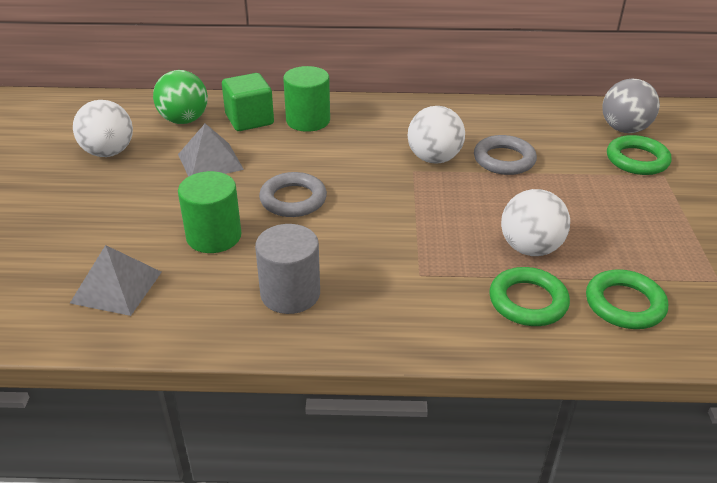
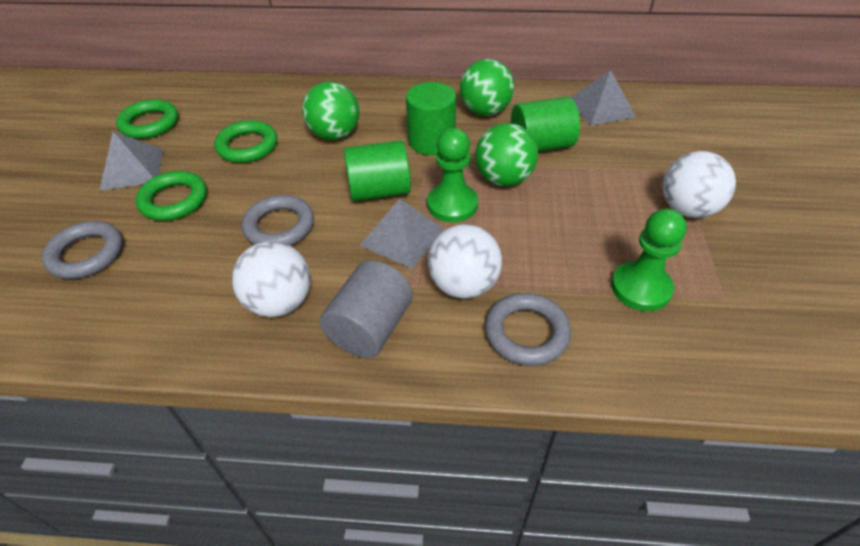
green ball: [153,70,208,124] = 1 -> [302,81,359,140] [460,59,514,116] [475,123,538,186] = 3
green cube: [222,73,274,131] = 1 -> none = 0
green cylinder: [178,171,242,253] [283,66,330,132] = 2 -> [344,140,411,201] [406,82,456,155] [511,97,580,152] = 3
green pawn: none = 0 -> [427,128,478,222] [611,209,687,311] = 2
grey ball: [602,79,660,133] = 1 -> none = 0
grey pyramid: [70,245,162,316] [178,124,244,177] = 2 -> [99,131,163,191] [360,199,445,269] [571,70,636,126] = 3
grey ring: [259,172,327,217] [474,135,537,175] = 2 -> [42,221,123,279] [242,195,314,245] [485,293,571,366] = 3

